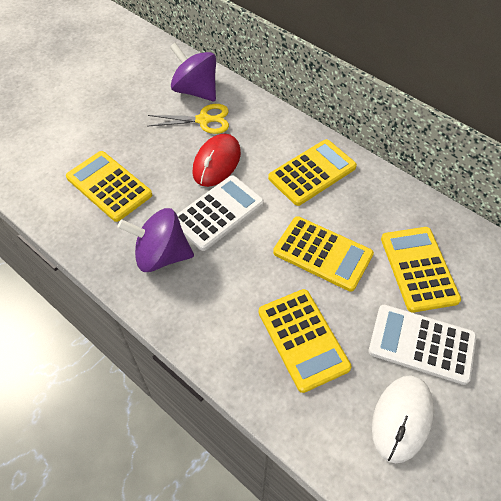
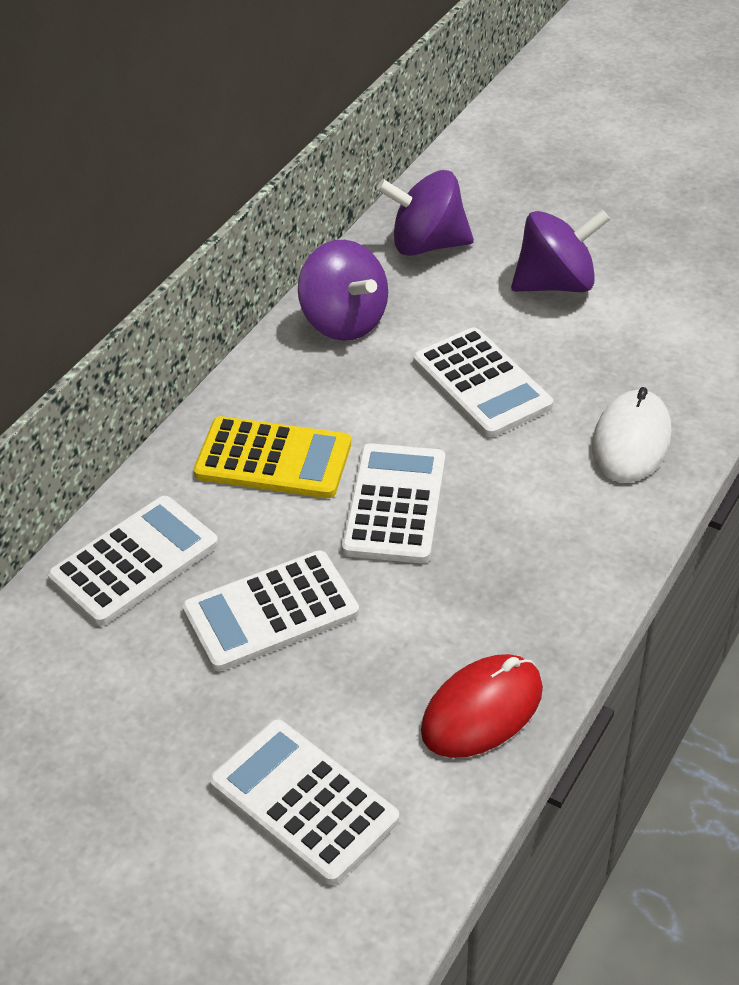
purple spinning top: [118,208,194,272] [170,43,216,101] = 2 -> [298,240,388,341] [377,170,474,256] [511,210,610,292] = 3
white calculator: [177,175,264,251] [368,305,477,385] = 2 -> [48,496,218,626] [182,550,359,671] [209,719,399,885] [342,443,445,563] [413,327,553,437] = 5
yellow calculator: [66,151,152,222] [259,289,352,393] [268,139,357,206] [273,216,374,292] [381,227,461,313] = 5 -> [193,416,351,498] = 1
yellow scissors: [147,104,229,134] = 1 -> none = 0

